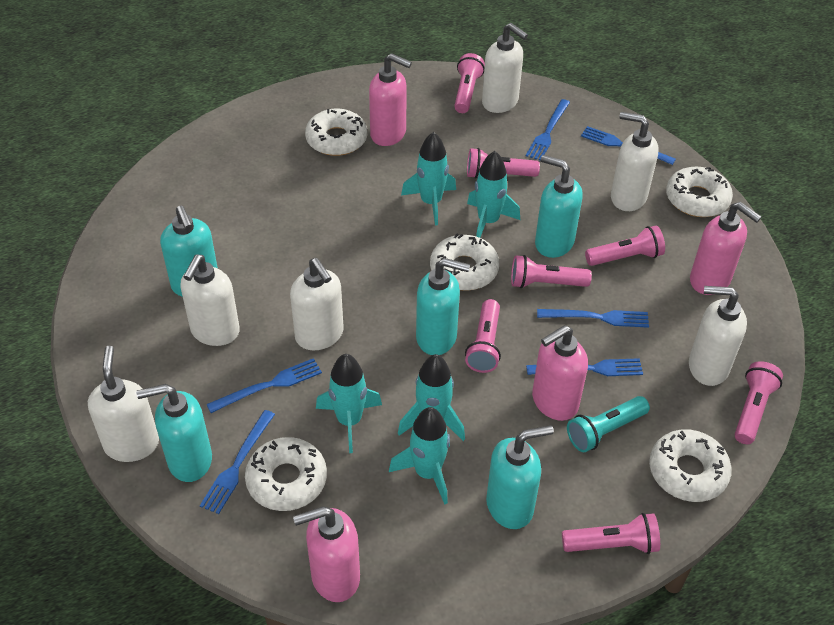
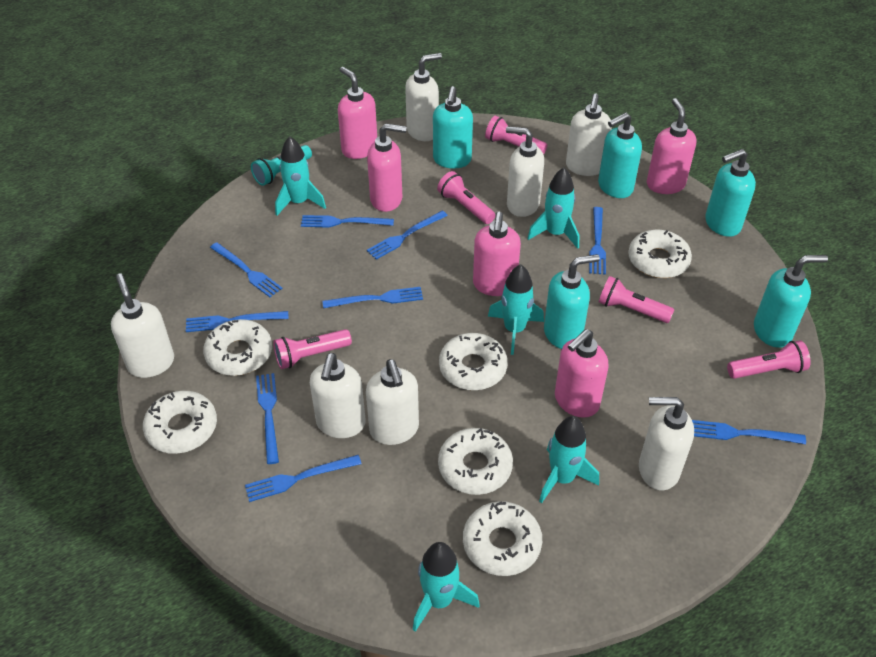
blue fork: [200,410,275,514] [207,358,322,413] [526,99,570,161] [526,358,643,376] [537,309,649,328] [581,126,676,165] = 6 -> [186,311,289,332] [210,242,282,297] [245,455,362,502] [256,373,279,464] [301,215,394,228] [322,287,423,308] [367,211,448,260] [589,207,606,275] [692,420,806,444] = 9
pink flashlight: [454,53,485,113] [465,299,501,373] [467,148,540,179] [511,255,592,288] [562,513,660,554] [585,226,665,266] [735,361,783,444] = 7 -> [273,329,352,369] [437,171,495,224] [485,116,547,155] [599,276,674,323] [727,340,811,379] = 5
pink soap dispenser: [293,506,360,602] [369,53,412,146] [532,325,588,421] [690,202,762,295] = 4 -> [338,67,377,159] [367,123,407,212] [473,212,521,296] [555,329,608,418] [647,98,697,194] = 5
white donut: [245,437,327,511] [305,109,367,156] [430,234,499,291] [649,429,732,502] [666,167,733,217] = 5 -> [143,391,217,454] [203,319,272,376] [438,428,513,495] [439,333,508,390] [463,501,542,576] [628,230,692,278] = 6
white soap dispenser: [88,346,159,462] [180,255,240,346] [290,258,344,350] [482,23,528,113] [611,112,659,211] [689,286,747,386] = 6 -> [111,274,174,378] [310,353,366,438] [366,359,419,445] [405,53,442,141] [506,126,544,217] [566,94,612,176] [639,397,694,490] = 7

